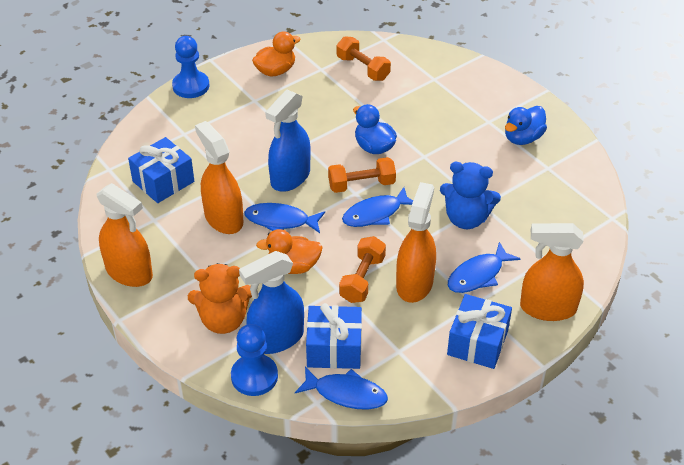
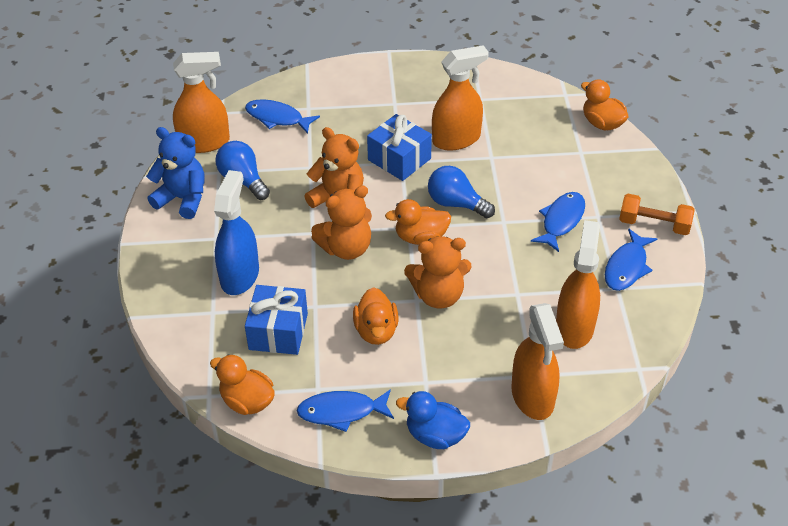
blue duck: [353,104,397,154] [505,106,547,145] = 2 -> [396,391,470,449] = 1
blue gift: [128,137,194,203] [306,303,362,369] [447,294,512,369] = 3 -> [245,285,308,355] [367,114,432,181] = 2
blue light bulb: none = 0 -> [216,141,270,200] [428,166,495,218] = 2
blue pawn: [172,36,209,98] [231,324,278,396] = 2 -> none = 0
blue spray bottle: [239,251,304,354] [265,90,311,192] = 2 -> [214,170,259,295] = 1
orange duck: [252,31,301,77] [256,229,323,274] = 2 -> [210,354,275,415] [353,287,399,345] [385,199,451,245] [581,79,629,130] = 4
orange dumbbell: [328,157,396,193] [337,36,391,81] [339,236,386,303] = 3 -> [619,194,695,235] = 1
orange teddy bear: [188,263,252,334] = 1 -> [304,127,364,208] [311,185,372,260] [404,236,472,309] = 3

